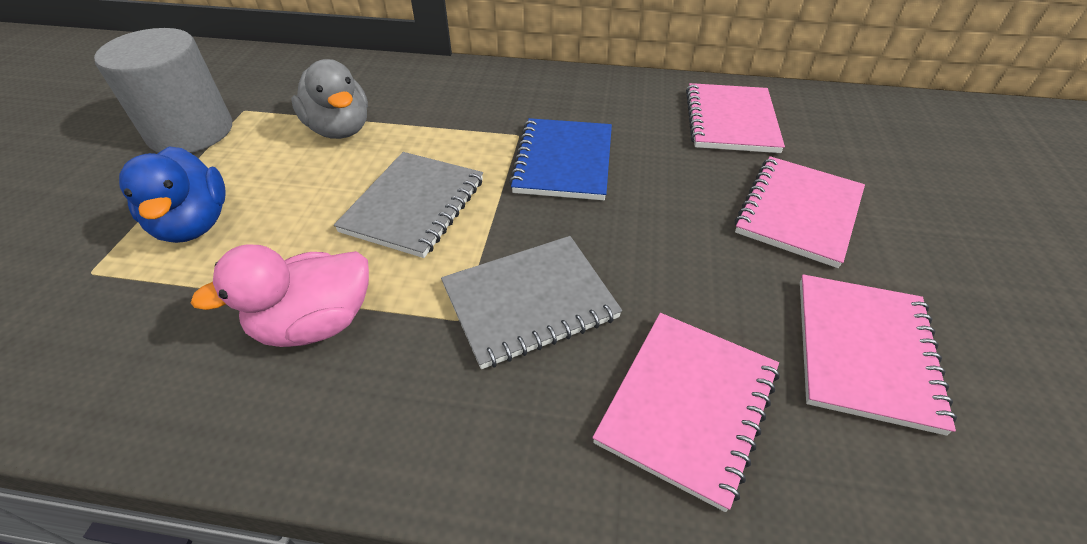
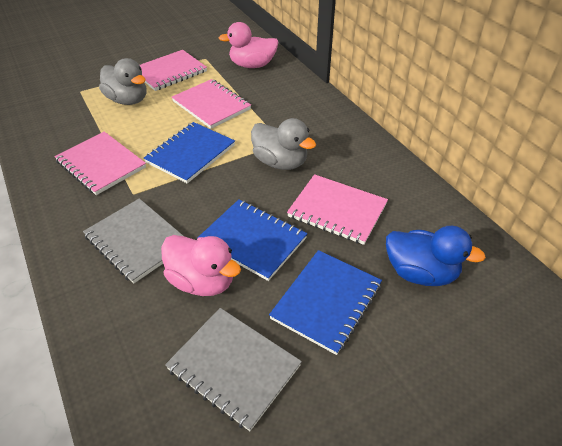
blue notebook: [509,118,612,200] = 1 -> [144,122,235,183] [197,199,307,281] [269,250,382,355] = 3
grey cylinder: [94,28,232,153] = 1 -> none = 0
grey duck: [291,59,368,139] = 1 -> [99,58,147,105] [251,118,316,170] = 2
pink duck: [190,245,369,347] = 1 -> [161,235,241,296] [219,22,279,68] = 2

